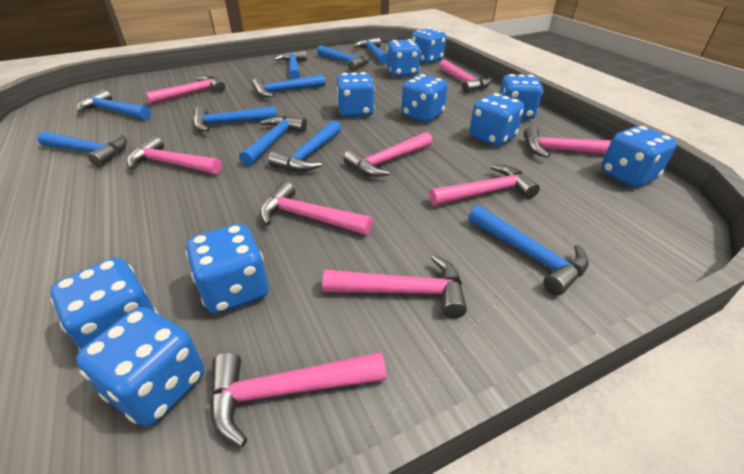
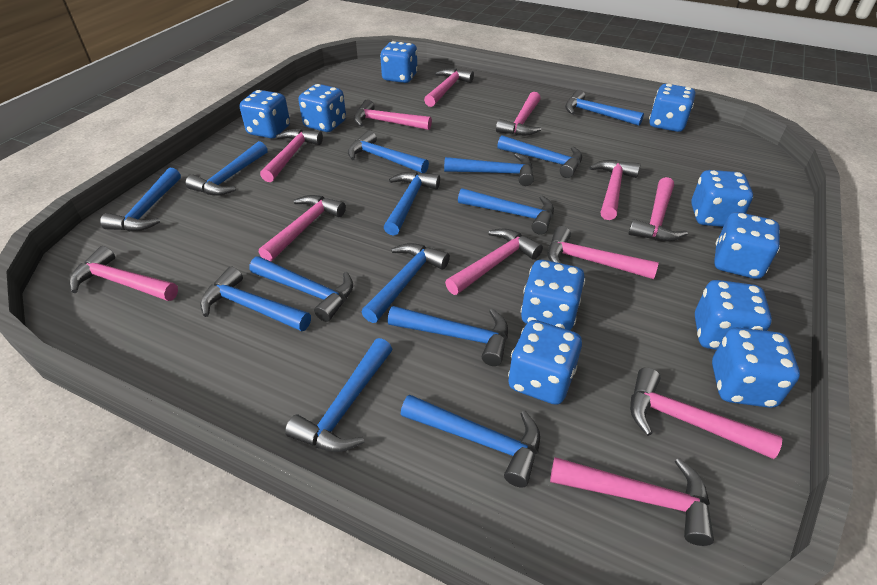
blue hammer: [37,131,127,167] [77,89,151,119] [193,106,277,132] [239,116,307,166] [252,74,325,97] [268,120,341,172] [274,50,307,80] [317,45,370,71] [352,37,387,64] [468,205,589,295] = 10 -> [100,168,181,232] [186,141,268,196] [200,267,311,331] [250,256,353,322] [285,338,392,452] [348,130,429,173] [362,243,450,323] [384,172,440,236] [388,306,508,366] [401,394,540,488] [444,153,534,186] [458,188,554,235] [497,136,582,178] [565,90,644,126] = 14
pink hammer: [127,136,222,174] [145,76,225,105] [210,352,386,447] [260,181,373,235] [322,255,467,318] [343,132,433,177] [429,164,540,206] [439,60,492,93] [524,126,611,158] = 9 -> [69,246,178,301] [259,195,346,262] [260,129,323,182] [354,100,432,130] [424,68,474,107] [445,229,543,295] [496,92,542,136] [548,226,659,279] [550,457,714,546] [589,160,640,220] [628,177,688,242] [630,367,782,459] = 12

